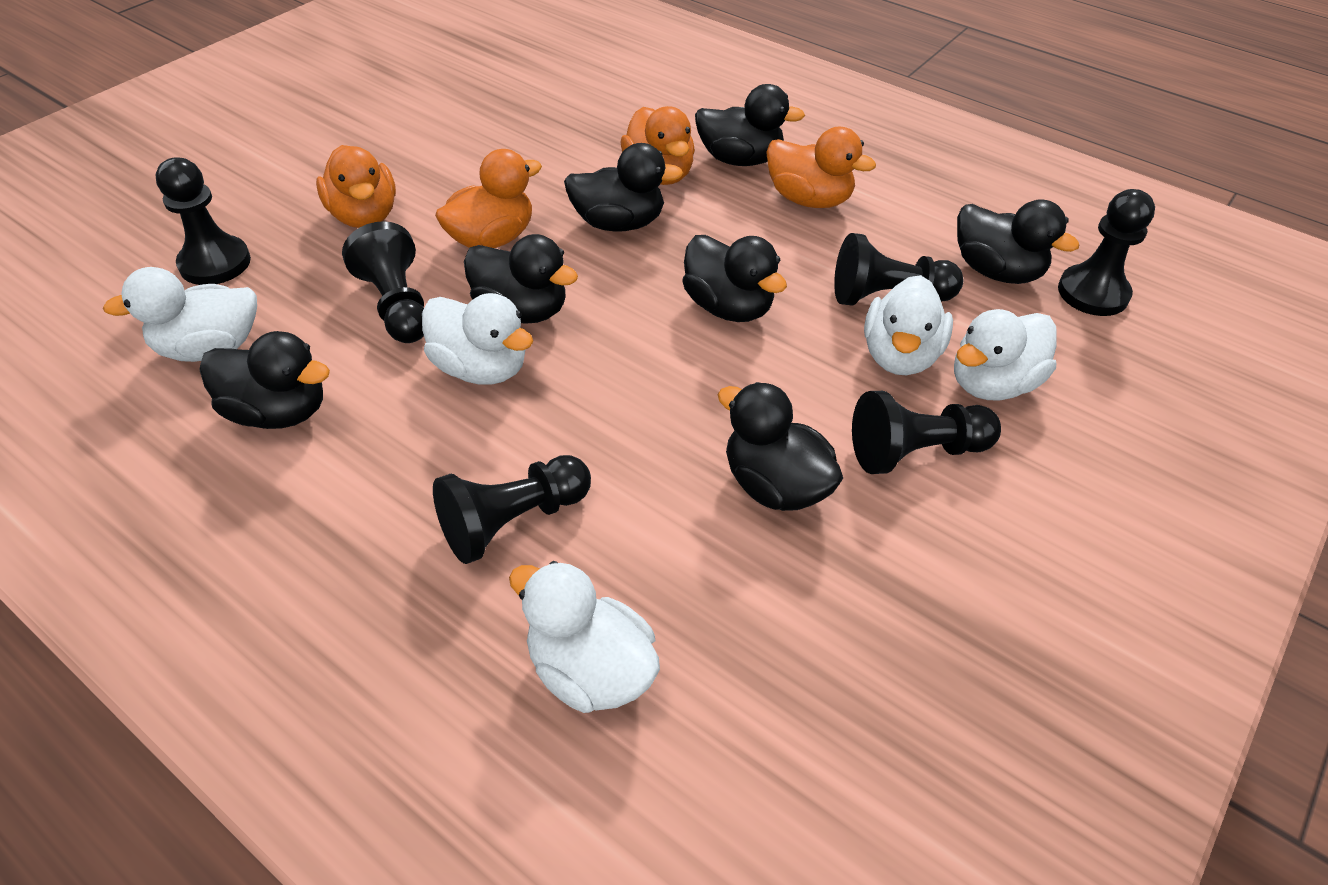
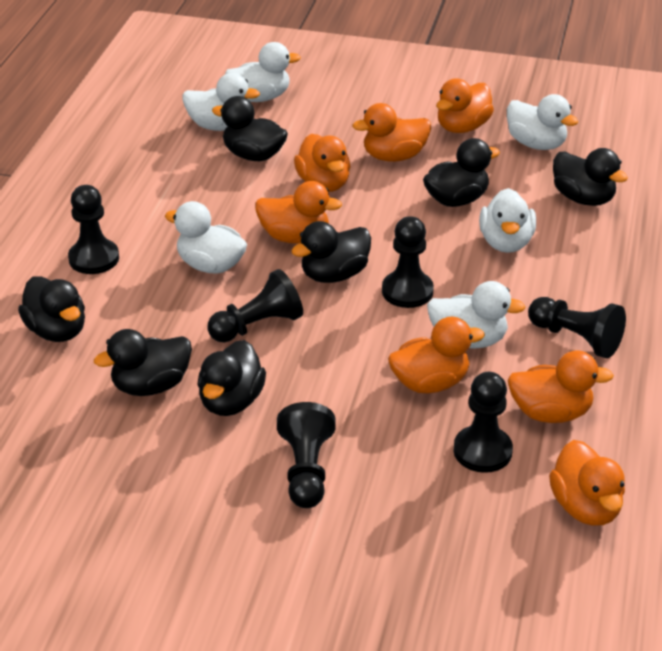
orange duck: [316,145,396,228] [435,149,542,248] [620,106,695,185] [766,127,876,208] = 4 -> [255,181,342,244] [294,134,351,192] [352,103,431,162] [388,317,485,393] [436,78,494,133] [508,350,614,423] [549,440,625,526] = 7
white duck: [103,267,257,362] [422,293,533,385] [509,561,660,713] [864,275,953,375] [954,309,1056,400] = 5 -> [165,201,247,274] [183,73,260,131] [225,42,301,102] [427,281,526,349] [479,188,536,253] [507,94,578,150] = 6

